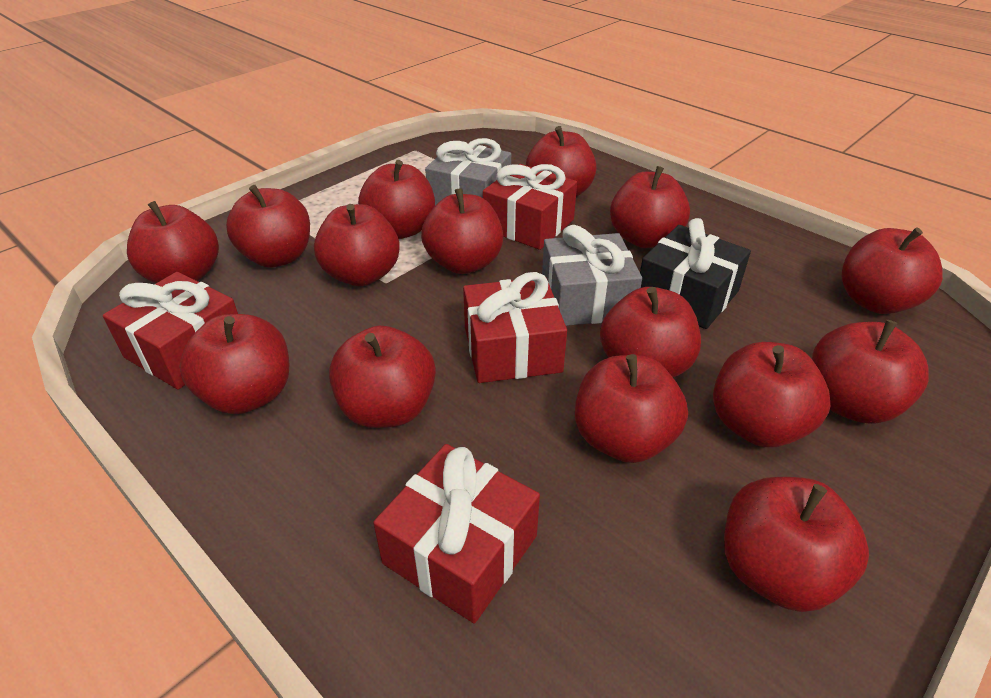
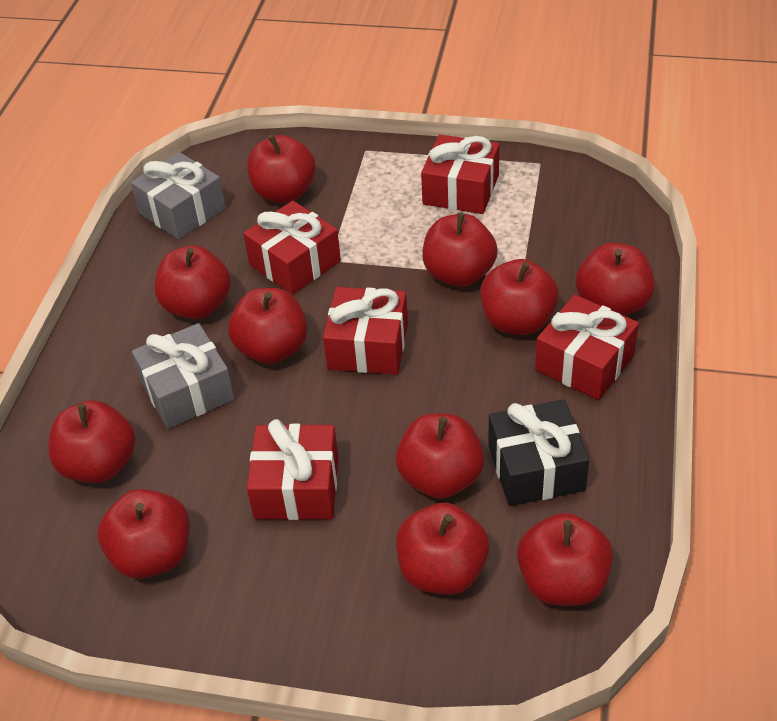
red apple: [127,201,219,283] [179,314,289,414] [226,185,310,268] [314,204,400,286] [329,326,436,428] [358,160,435,239] [421,188,503,274] [526,126,597,197] [575,354,688,463] [600,287,701,377] [610,166,690,248] [713,342,830,447] [724,477,869,612] [812,320,929,424] [841,227,943,314] = 15 -> [48,400,136,483] [97,489,190,579] [155,246,231,319] [228,288,308,364] [247,135,316,203] [396,413,484,499] [396,503,490,595] [422,213,498,287] [480,259,559,335] [517,513,613,606] [576,243,655,316] = 11
red gift: [103,272,238,390] [373,444,540,623] [463,272,567,383] [483,164,577,250] = 4 -> [243,201,341,295] [247,419,338,520] [323,287,408,375] [421,134,499,214] [535,295,639,400] = 5

